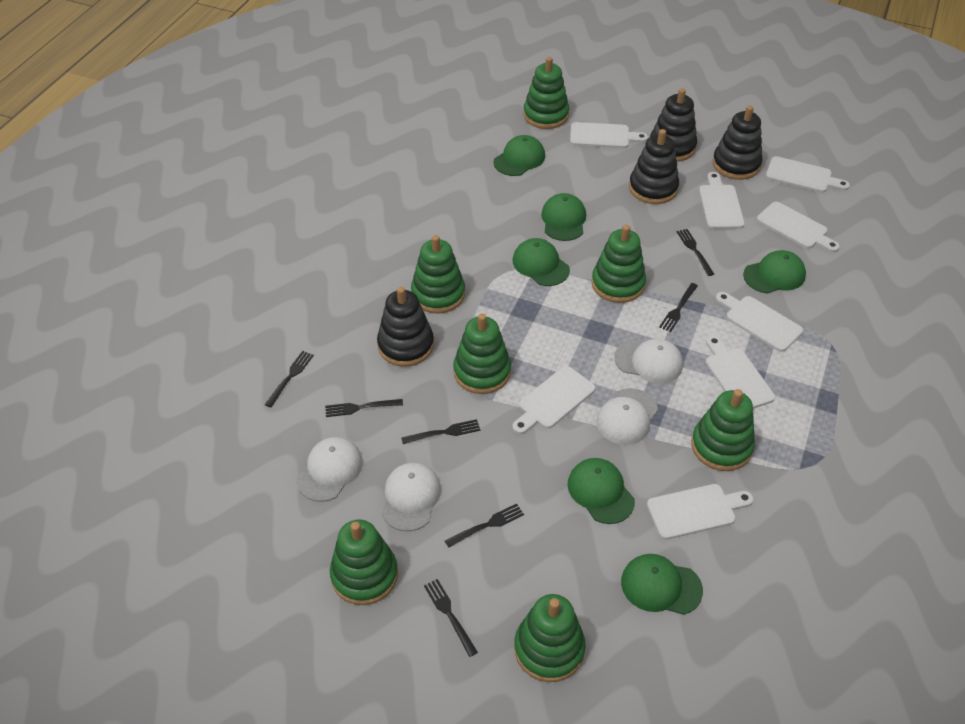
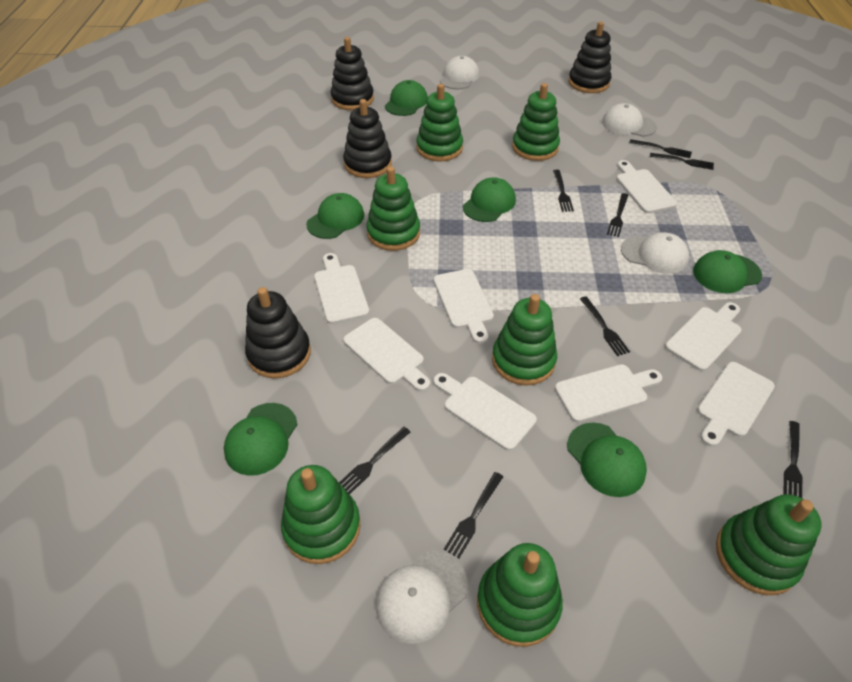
black fork: [265,351,314,407] [325,399,403,417] [401,419,480,444] [424,579,478,657] [445,504,524,548] [659,283,698,332] [677,229,714,276] = 7 -> [339,427,410,494] [444,472,503,558] [553,170,574,212] [580,296,630,356] [607,193,628,237] [629,139,692,158] [650,153,714,170] [783,421,802,498] = 8

